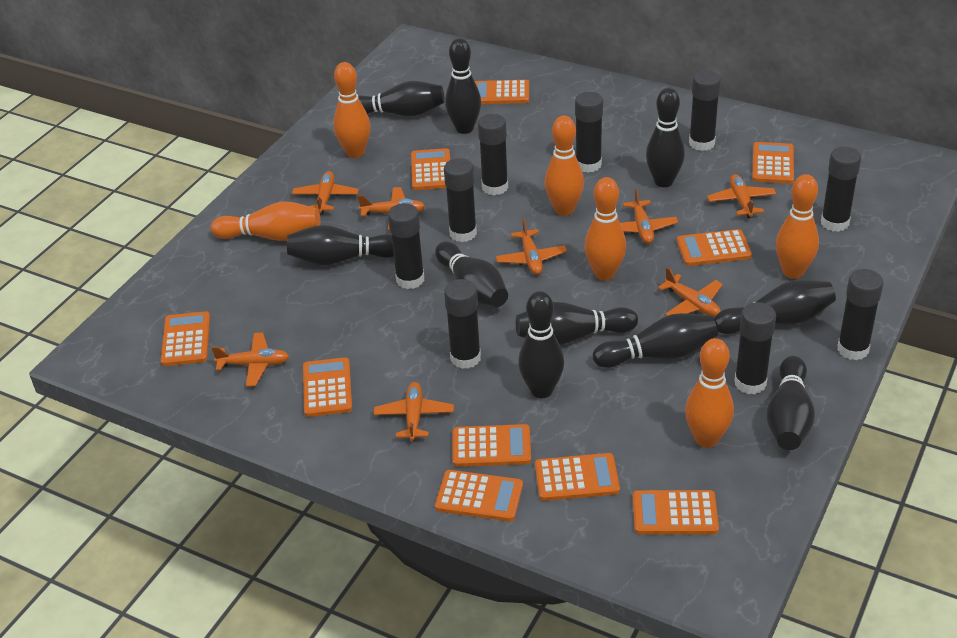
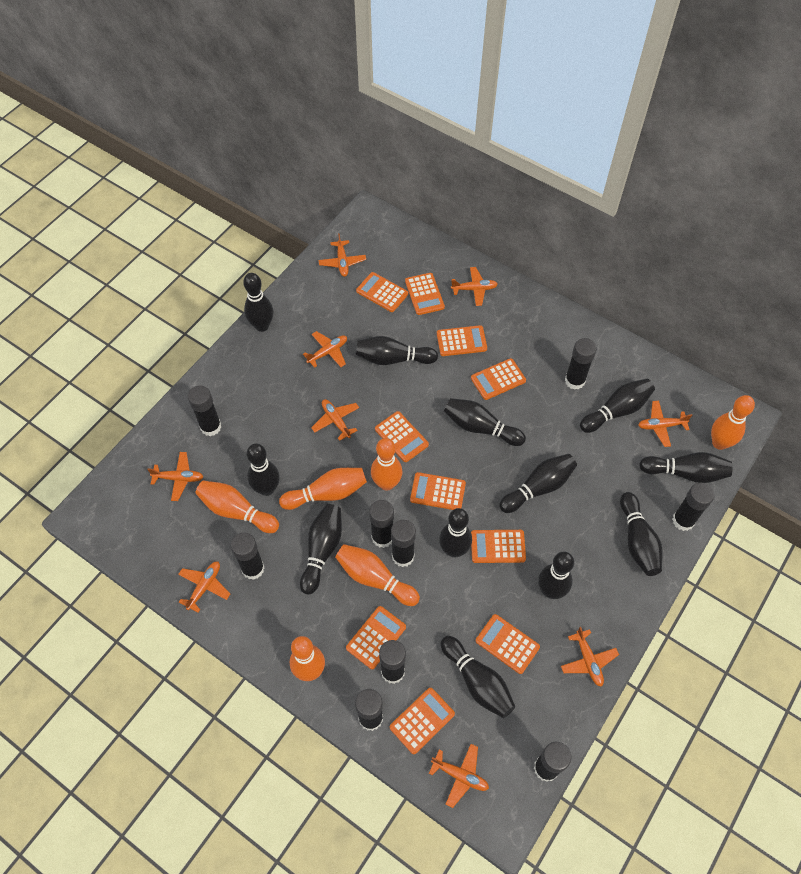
black bowling pin: [287,225,394,265] [358,81,445,117] [435,241,508,307] [445,38,481,134] [516,302,638,345] [518,291,564,398] [593,313,718,368] [646,88,685,187] [714,280,836,334] [766,356,815,450] = 10 -> [243,273,273,332] [247,444,280,496] [300,504,342,594] [356,336,438,365] [439,508,472,558] [440,636,515,718] [444,398,526,446] [499,454,577,513] [538,551,574,599] [580,379,655,433] [620,492,662,576] [639,452,733,483] = 12
orange plane: [212,333,289,387] [292,171,359,214] [358,187,425,230] [373,382,454,441] [496,218,567,275] [620,188,678,244] [658,267,723,317] [707,174,776,218] = 8 -> [147,452,203,501] [178,562,230,613] [303,331,347,368] [311,399,359,441] [319,233,366,277] [429,744,489,808] [451,267,498,306] [561,627,619,687] [638,401,692,447] = 9

